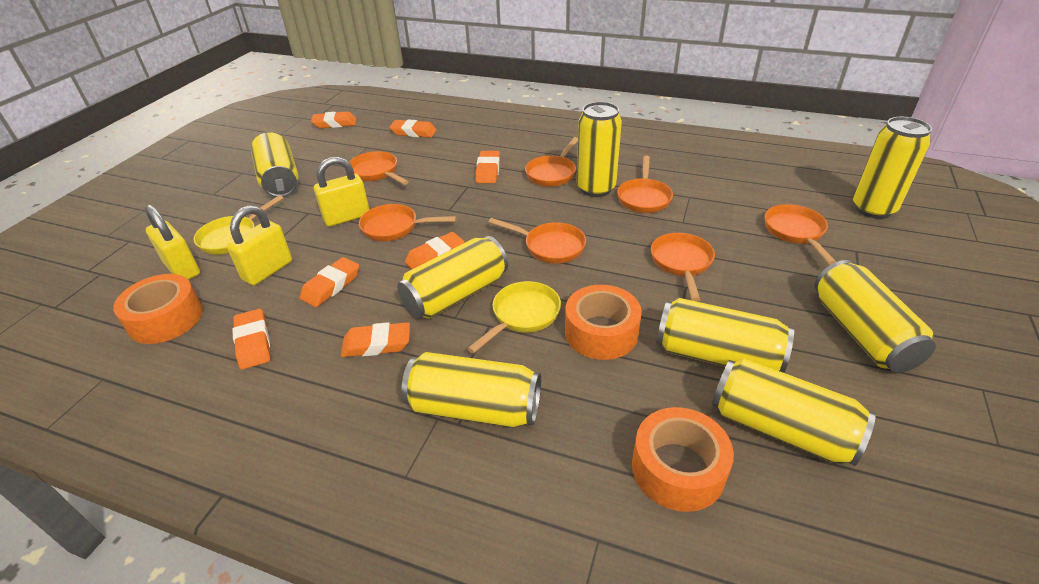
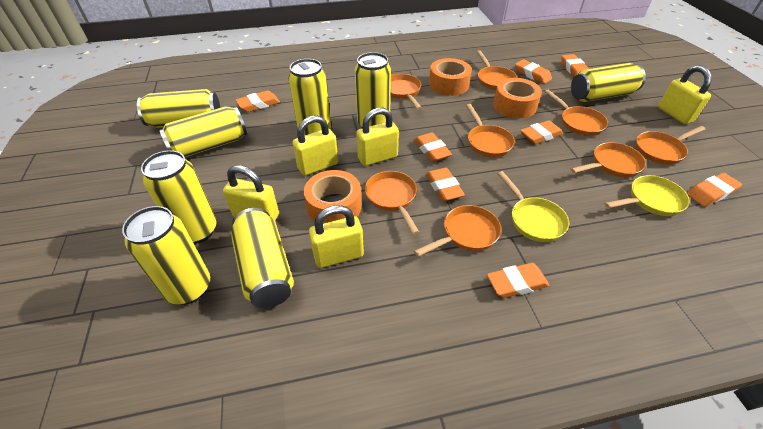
orange eraser: [232,309,270,369] [300,257,359,307] [311,112,357,128] [341,322,410,357] [389,120,436,138] [405,232,465,270] [475,151,500,183] = 7 -> [236,91,280,112] [414,132,452,162] [426,168,465,201] [487,263,550,298] [515,59,552,84] [520,120,563,144] [561,54,589,77] [687,173,742,207] = 8
orange pan: [349,151,409,185] [359,204,457,241] [488,218,586,264] [525,137,578,187] [617,155,673,213] [651,233,715,302] [765,204,836,265] = 7 -> [365,171,419,235] [390,74,422,110] [414,205,501,257] [466,104,515,157] [477,50,517,90] [545,90,608,136] [571,142,646,178] [636,126,705,165] = 8
yellow padlock: [145,205,200,280] [227,205,292,285] [314,157,370,227] = 3 -> [223,165,279,221] [292,115,338,176] [309,205,364,268] [356,107,399,166] [658,65,712,124] = 5

